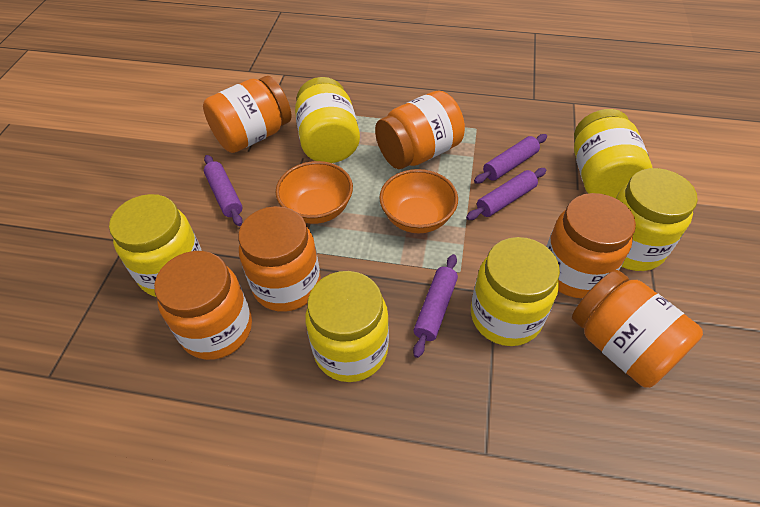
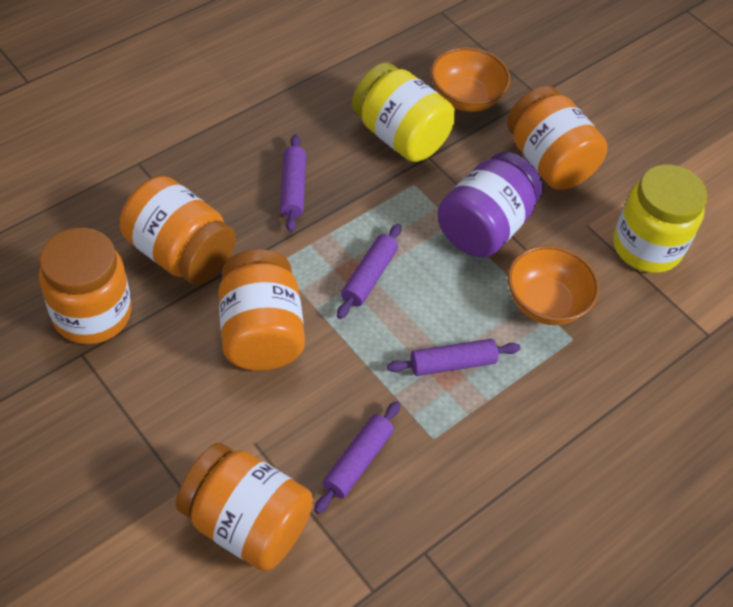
orange jar: [154,251,252,360] [203,76,291,153] [238,206,321,312] [375,91,465,169] [546,193,636,299] [572,270,703,388] = 6 -> [39,228,131,344] [120,176,236,285] [176,443,314,571] [218,249,305,371] [507,86,608,190] = 5
purple jar: none = 0 -> [438,152,543,257] = 1
yellow jar: [109,194,202,297] [295,77,360,163] [305,271,389,382] [471,237,560,346] [574,109,652,198] [616,168,698,271] = 6 -> [352,62,455,162] [613,164,707,273] = 2

